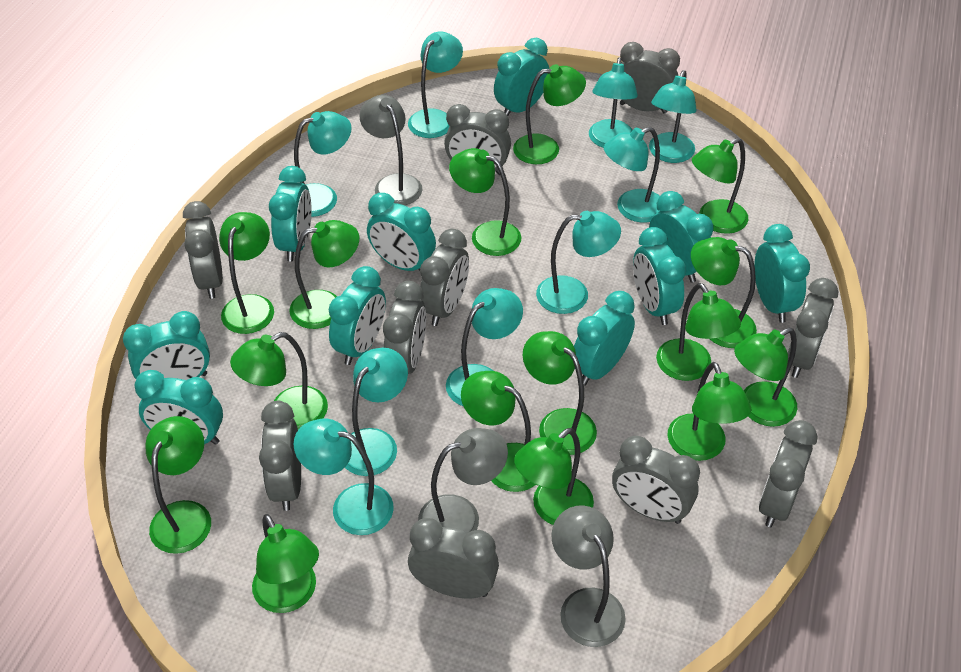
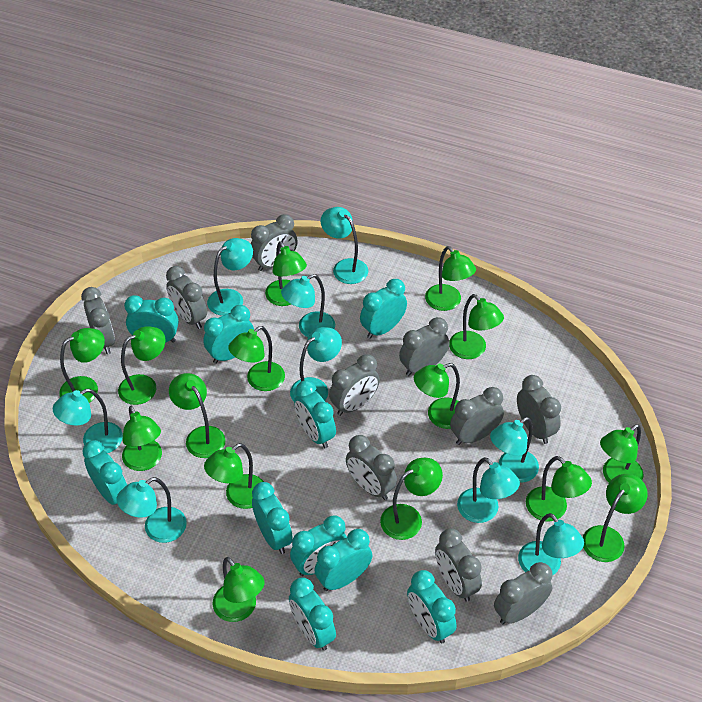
grey lamp: [359,95,422,205] [418,428,508,533] [552,505,626,647] = 3 -> none = 0

